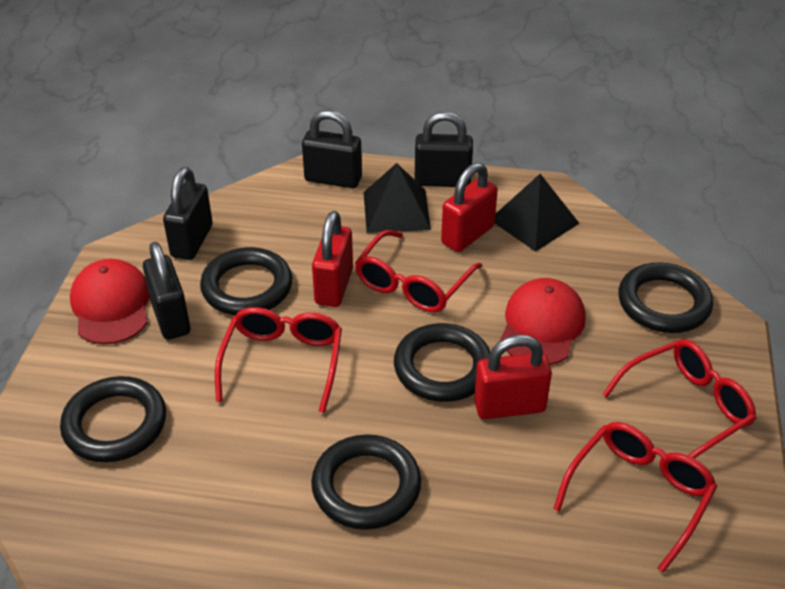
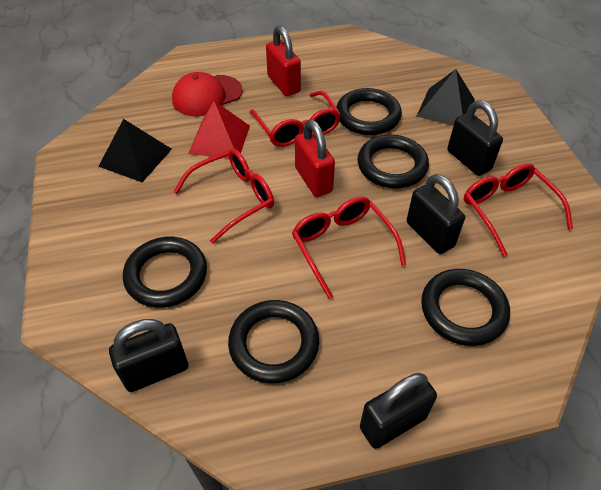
red cap: [70,259,150,344] [500,278,586,365] = 2 -> [172,72,243,116] = 1
red padlock: [312,211,353,307] [441,163,498,252] [474,335,552,419] = 3 -> [266,26,301,96] [295,119,335,197] = 2
red pyramid: none = 0 -> [188,101,250,159] = 1

